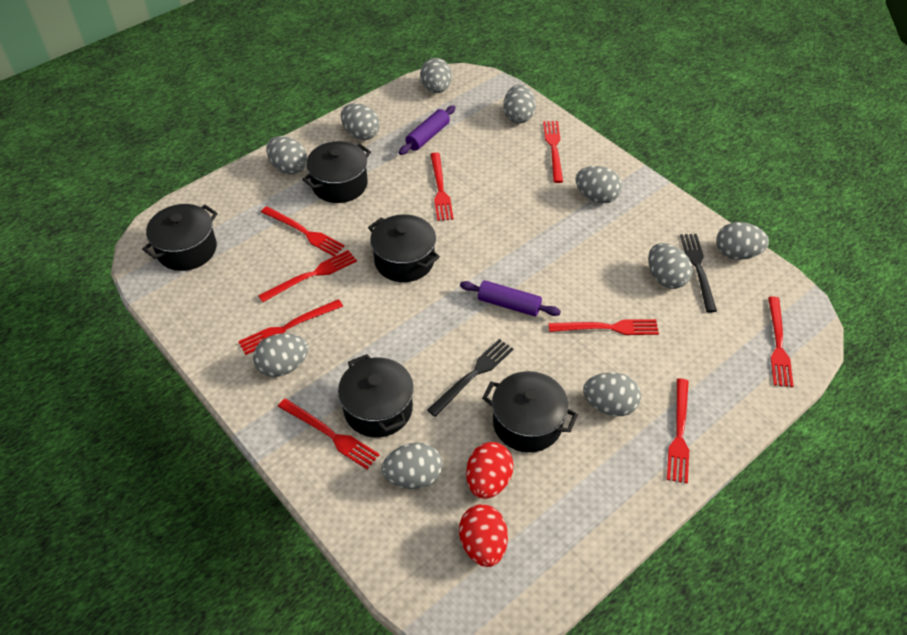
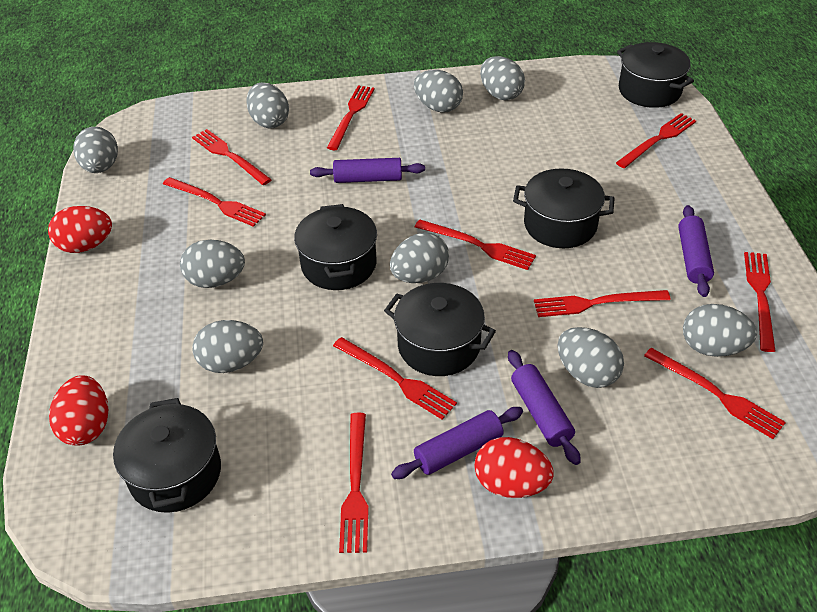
black fork: [427,339,513,417] [680,234,717,312] = 2 -> none = 0
grey egg: [253,333,308,377] [266,136,307,174] [341,103,380,140] [382,442,443,489] [420,58,452,93] [503,84,536,123] [575,166,622,204] [583,373,641,416] [648,243,693,289] [716,222,769,260] = 10 -> [73,127,118,173] [180,240,245,288] [192,320,263,373] [247,82,289,129] [390,233,449,283] [414,70,463,113] [480,56,525,100] [558,327,624,388] [683,304,757,357] = 9
purple rolling pin: [399,105,455,155] [460,280,561,316] = 2 -> [310,158,425,183] [391,407,523,479] [508,350,581,465] [678,205,714,297] = 4
red egg: [459,504,508,567] [466,442,514,499] = 2 -> [48,206,112,253] [49,375,108,446] [474,437,554,498] = 3
red fork: [238,299,343,355] [258,250,357,302] [261,206,345,256] [278,398,380,469] [430,152,454,221] [543,121,563,183] [549,319,659,335] [667,379,689,484] [768,296,794,387] = 9 -> [163,177,266,227] [192,129,272,185] [327,85,375,150] [333,337,457,420] [339,413,369,553] [415,219,536,270] [534,290,671,317] [616,113,696,168] [644,348,786,439] [744,252,775,352] = 10

